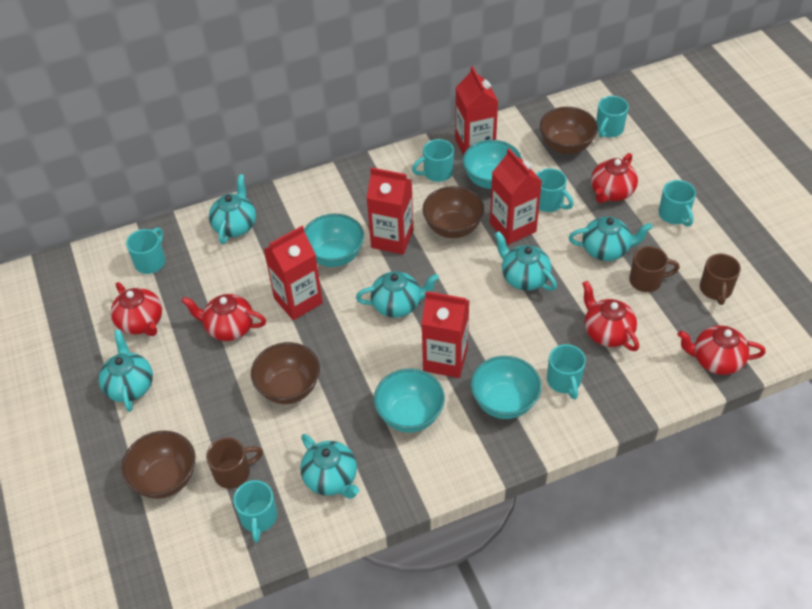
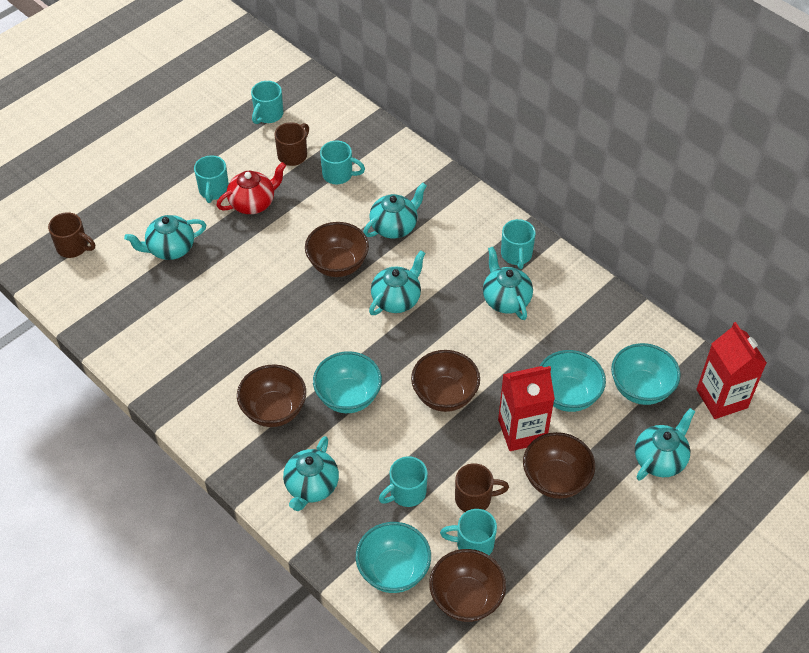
brown bowl: [121,431,195,499] [251,342,320,404] [423,186,484,238] [540,107,598,154] = 4 -> [237,365,306,427] [305,222,369,277] [411,350,480,412] [429,549,506,622] [523,432,595,499] = 5
red carton: [263,226,323,320] [367,167,413,255] [421,291,469,378] [455,66,498,155] [490,148,542,245] = 5 -> [498,366,555,451] [697,322,767,419] = 2
red teapot: [111,282,162,336] [181,294,266,341] [582,281,639,351] [591,153,638,203] [678,325,766,375] = 5 -> [216,162,286,214] = 1
turquoise mug: [126,227,165,274] [233,480,277,543] [412,139,454,182] [536,168,574,212] [547,344,586,399] [596,96,629,138] [659,180,696,226] = 7 -> [194,155,229,203] [251,81,283,124] [320,141,365,184] [379,456,428,507] [440,509,497,555] [501,219,536,269] = 6

